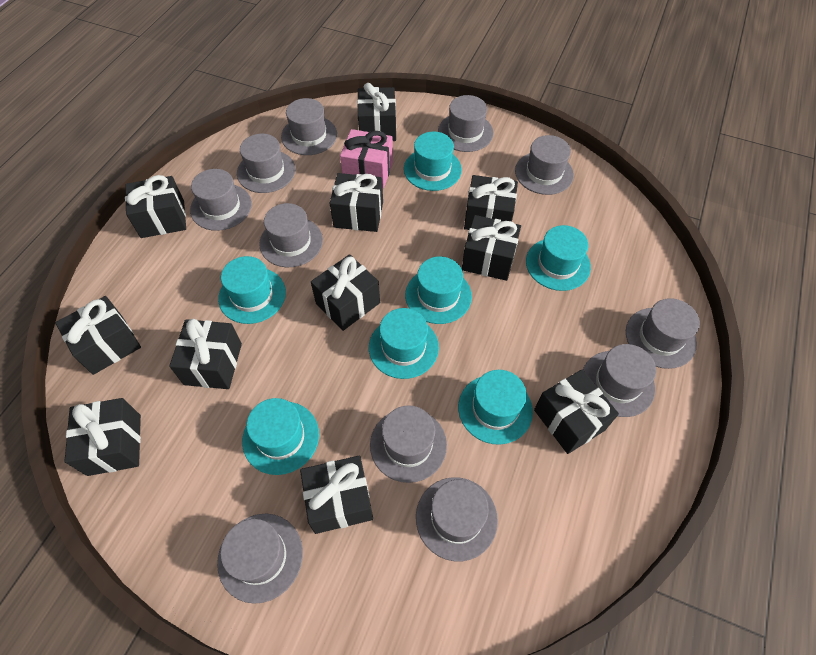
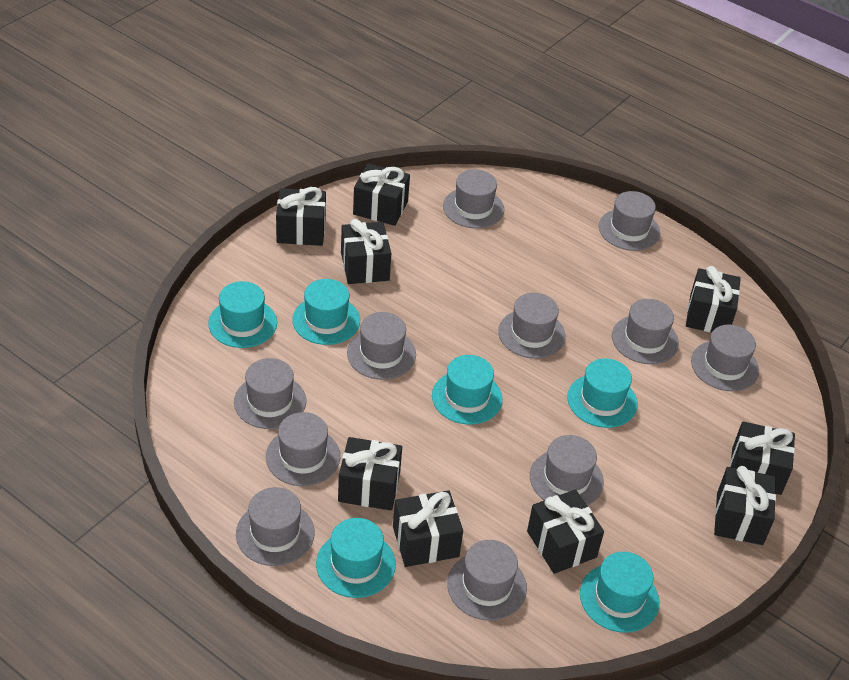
black gift: [55,296,141,375] [65,398,141,476] [125,175,186,238] [169,319,242,389] [300,456,373,534] [311,254,380,331] [330,173,383,232] [357,83,396,141] [462,215,521,281] [464,175,518,230] [534,370,619,454] = 11 -> [276,187,326,246] [338,437,402,511] [341,219,391,284] [353,163,410,226] [393,490,463,567] [527,489,604,574] [686,266,741,332] [714,466,776,545] [730,421,795,495] = 9
pink gift: [340,129,393,188] = 1 -> none = 0
turquoise hat: [218,256,286,324] [242,398,319,475] [369,308,439,379] [404,132,462,191] [405,257,472,324] [458,370,533,445] [526,225,591,291] = 7 -> [208,281,277,348] [292,279,360,345] [316,518,396,598] [432,355,503,425] [567,358,637,428] [580,552,659,633] = 6

